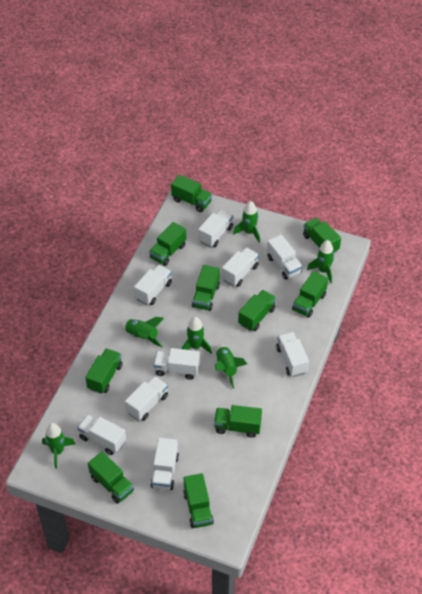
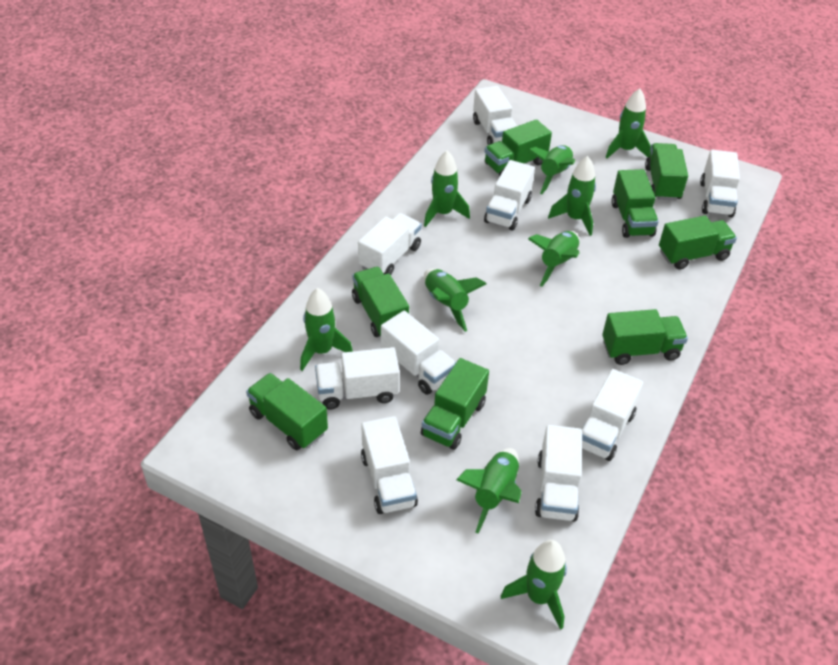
green rocket: [42,423,75,469] [120,317,164,347] [181,317,212,354] [215,344,247,389] [233,201,260,243] [307,240,334,283] = 6 -> [300,288,353,371] [424,151,470,227] [424,269,487,332] [456,448,522,533] [501,540,567,630] [528,145,575,194] [528,231,580,287] [548,156,596,236] [605,89,651,159] = 9
green truck: [85,348,123,394] [88,451,134,504] [149,222,186,266] [171,175,212,212] [183,473,214,528] [192,265,220,311] [214,405,262,438] [238,290,276,331] [292,271,328,318] [303,218,341,253] = 10 -> [246,373,328,450] [352,267,409,337] [421,358,489,450] [484,119,552,176] [602,309,688,365] [611,169,659,238] [645,143,688,201] [659,216,737,270] = 8

